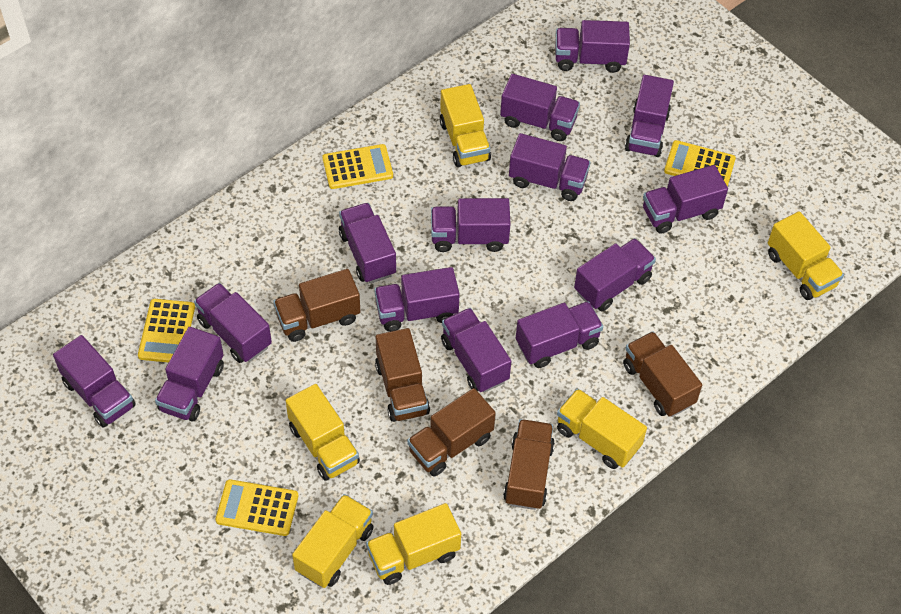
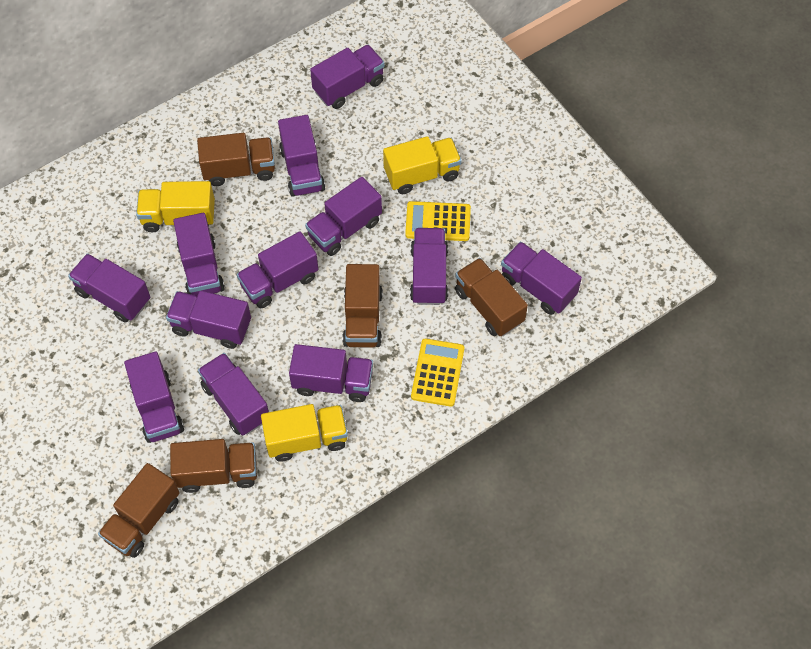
purple truck: [53,335,136,427] [155,327,224,422] [194,283,272,363] [339,203,396,283] [374,267,460,332] [431,198,511,252] [441,308,511,393] [500,74,580,141] [509,133,591,201] [516,301,603,368] [555,20,630,73] [574,238,656,311] [625,75,674,157] [643,165,728,234] = 14 -> [68,253,150,323] [124,351,184,443] [166,290,251,349] [173,213,225,296] [198,353,269,436] [237,231,318,308] [278,115,325,197] [289,344,373,402] [305,177,382,256] [310,45,385,109] [410,228,448,305] [501,242,582,315] = 12
yellow calculator: [138,299,195,363] [215,479,298,536] [322,144,393,189] [664,140,736,187] = 4 -> [405,201,471,241] [411,338,464,407] = 2
yellow truck: [286,384,360,481] [292,494,374,588] [366,503,461,585] [440,84,491,167] [557,389,647,469] [768,211,844,300] = 6 -> [136,181,215,232] [261,404,348,462] [383,136,462,194] = 3

